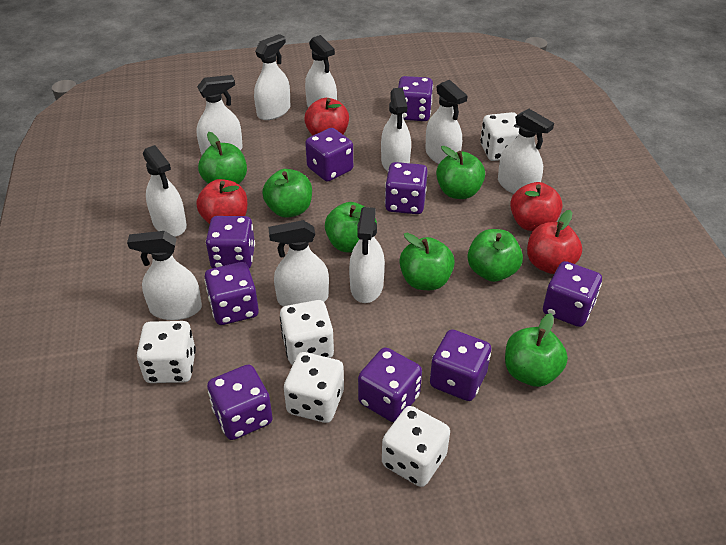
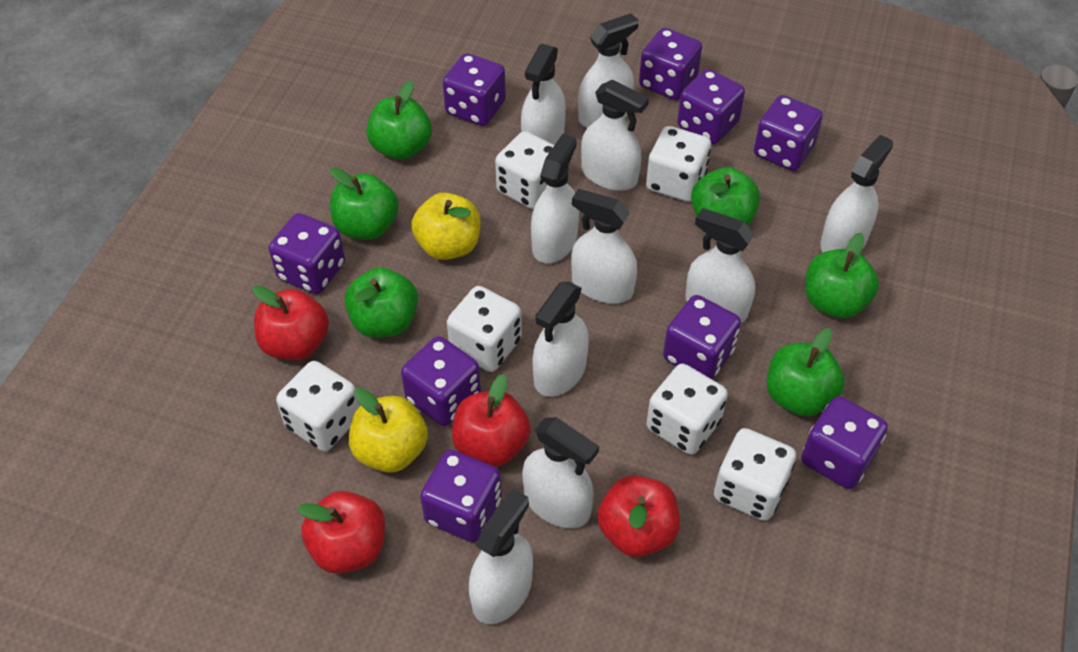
green apple: [198,132,247,184] [262,169,312,218] [325,202,377,253] [399,233,455,290] [436,146,485,199] [468,229,523,282] [505,313,568,387] = 7 -> [330,167,399,240] [345,267,418,338] [366,80,432,160] [691,167,760,226] [767,328,845,416] [805,233,879,318] = 6
white dice: [137,321,196,383] [280,300,334,365] [284,352,344,423] [382,406,450,487] [480,112,520,161] = 5 -> [276,361,360,451] [447,286,522,372] [495,131,554,209] [646,126,711,202] [647,364,728,455] [714,428,796,521] = 6
yellow apple: none = 0 -> [349,388,428,473] [411,192,480,260] = 2

